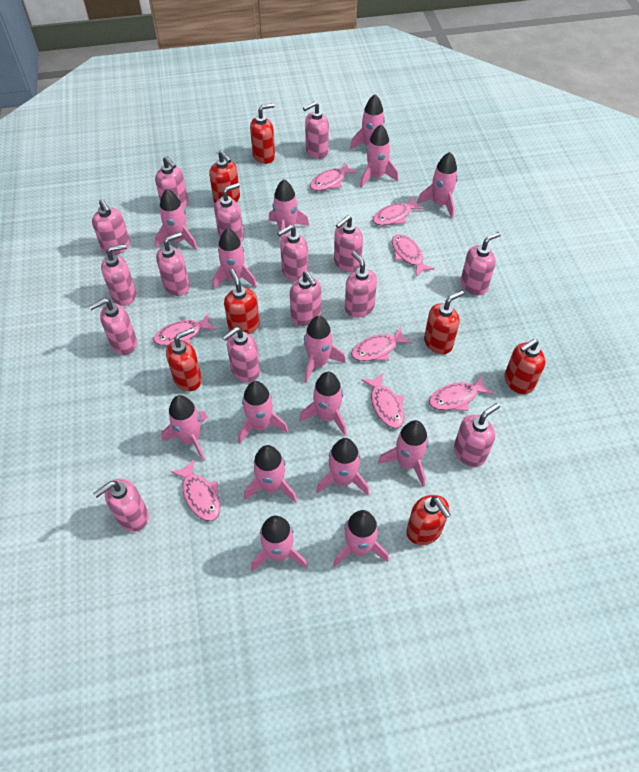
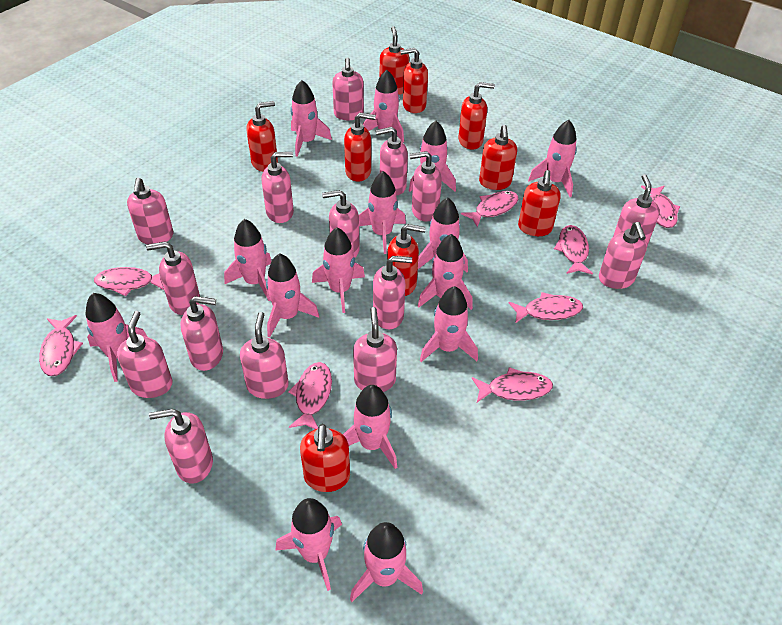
red soap dispenser: [166,328,202,391] [209,151,240,203] [224,269,260,334] [250,103,275,164] [406,495,451,545] [424,290,464,354] [504,339,546,394] = 7 -> [246,101,278,172] [300,424,350,492] [344,113,376,182] [380,26,409,95] [387,224,426,296] [400,48,428,113] [458,82,495,150] [479,125,517,190] [518,170,561,236] = 9

